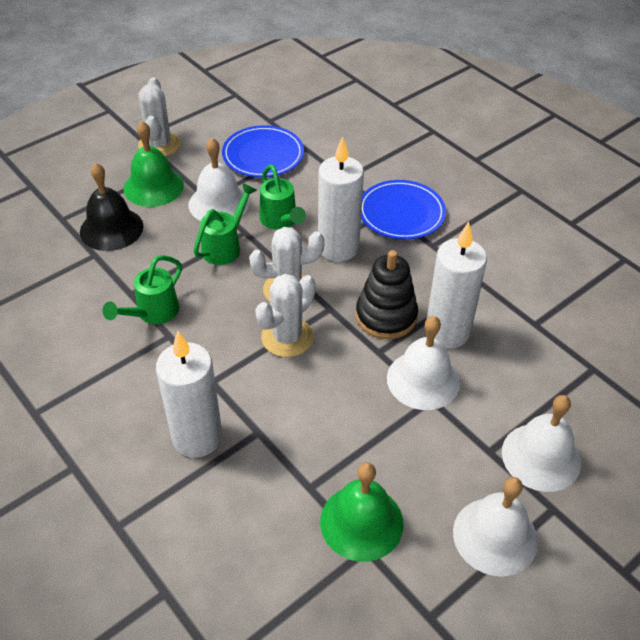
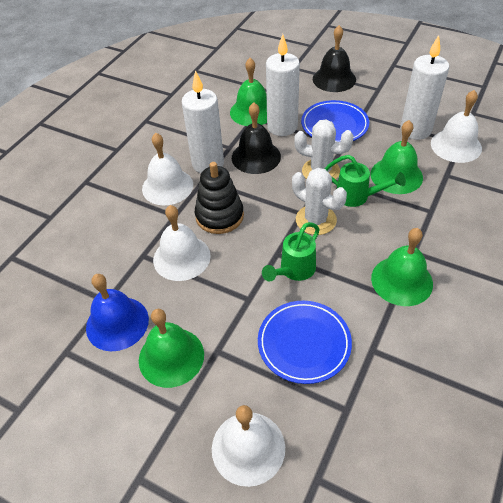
black bell: [80,163,143,251] = 1 -> [232,102,281,174] [313,25,356,92] = 2
blue bell: none = 0 -> [86,274,149,351] = 1
green bell: [124,121,184,207] [320,462,404,562] = 2 -> [139,309,204,388] [230,58,267,126] [370,120,423,194] [371,228,433,306] = 4
green watering can: [102,255,182,324] [193,183,257,265] [260,164,306,230] = 3 -> [262,222,320,282] [325,155,406,207] = 2
white cactus: [138,77,181,157] [249,227,325,302] [255,274,316,357] = 3 -> [292,168,347,235] [294,120,354,180] = 2

